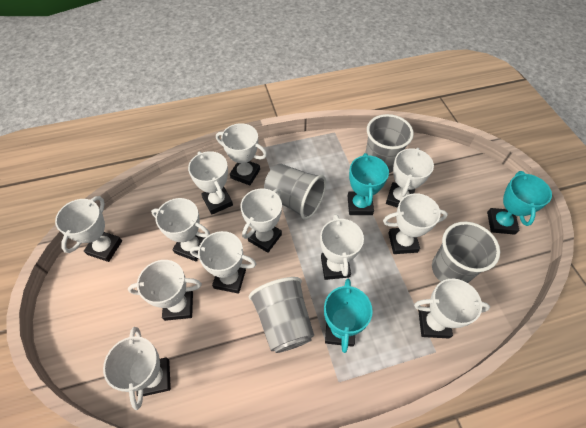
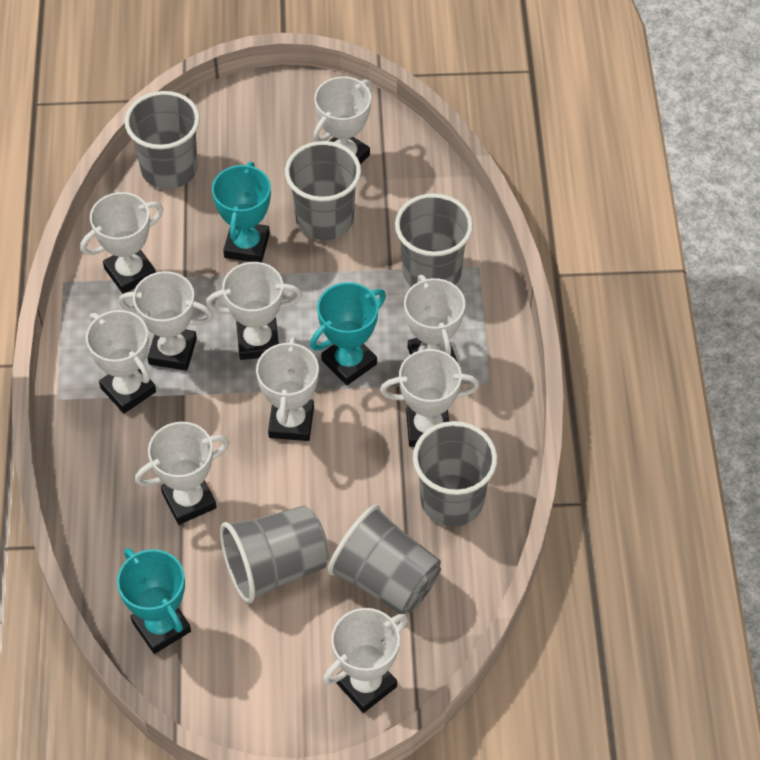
grey cup: [249,277,314,353] [264,163,326,220] [365,114,414,173] [432,222,500,283] = 4 -> [125,91,200,189] [220,506,329,604] [285,141,361,240] [328,505,441,614] [395,193,473,287] [413,421,497,527] = 6
white trophy: [55,196,122,262] [103,327,171,410] [128,260,202,321] [151,198,210,261] [188,151,233,215] [190,231,256,294] [216,123,267,185] [240,189,282,253] [320,214,364,280] [383,193,448,254] [386,148,434,208] [414,279,490,338] = 12 -> [80,192,163,294] [86,310,156,413] [119,271,213,371] [135,422,229,525] [206,262,302,360] [256,337,319,441] [313,76,372,165] [323,608,408,713] [380,349,479,447] [404,275,465,362] = 10

